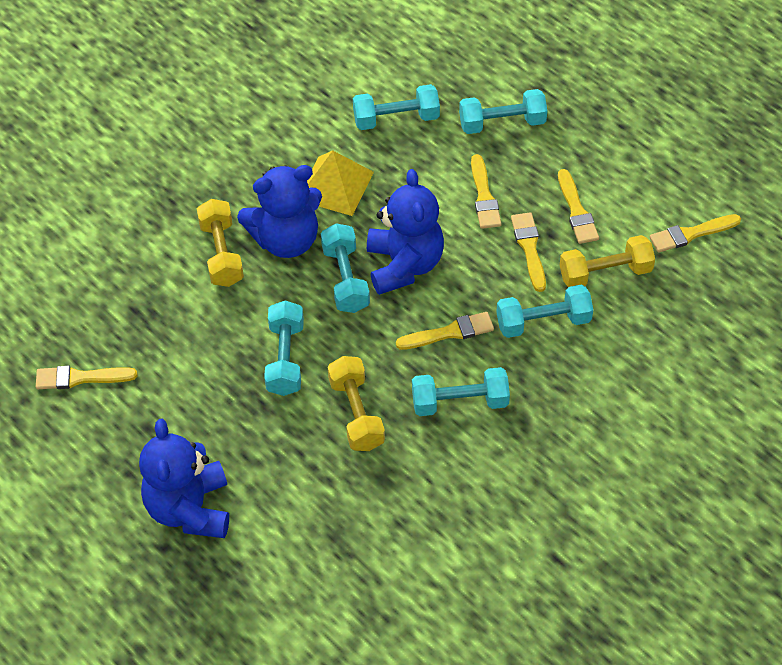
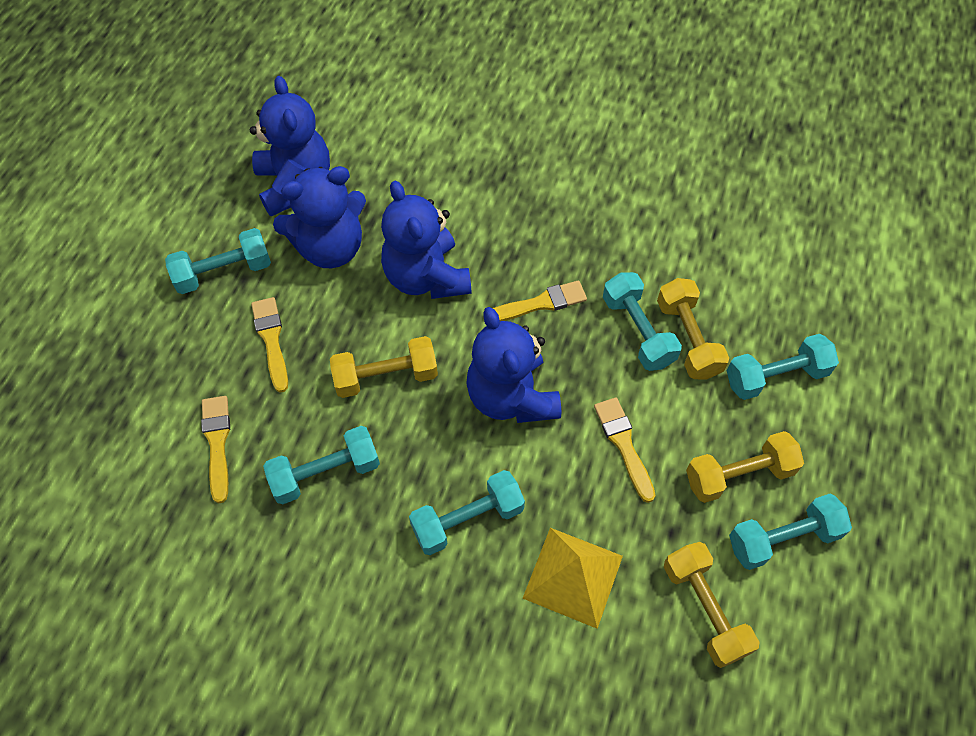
blue teddy bear: [139,419,229,538] [237,165,322,258] [367,169,444,295] = 3 -> [250,76,330,216] [273,166,366,268] [381,180,472,299] [466,307,561,423] = 4
yellow brush: [36,366,138,389] [396,312,494,350] [471,154,502,229] [511,212,546,292] [558,169,599,244] [650,214,741,253] = 6 -> [201,396,230,503] [251,297,288,393] [493,280,587,321] [594,397,655,503] = 4
yellow dumbbell: [197,199,244,287] [328,356,385,451] [560,235,655,287] = 3 -> [330,336,438,398] [657,278,729,380] [664,542,759,668] [686,431,804,503] = 4

